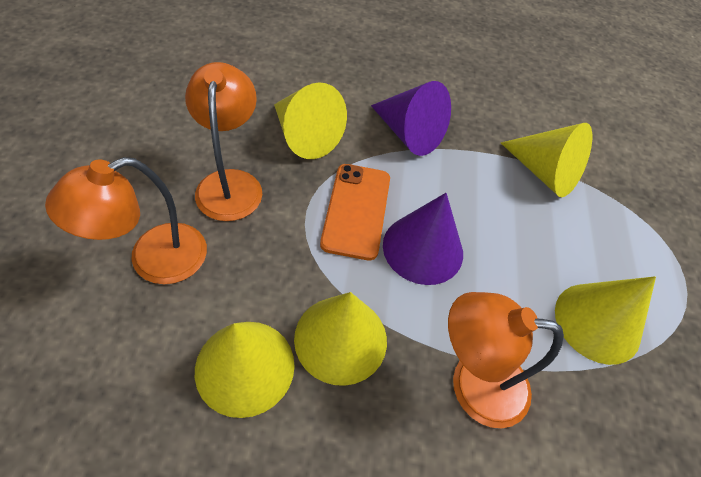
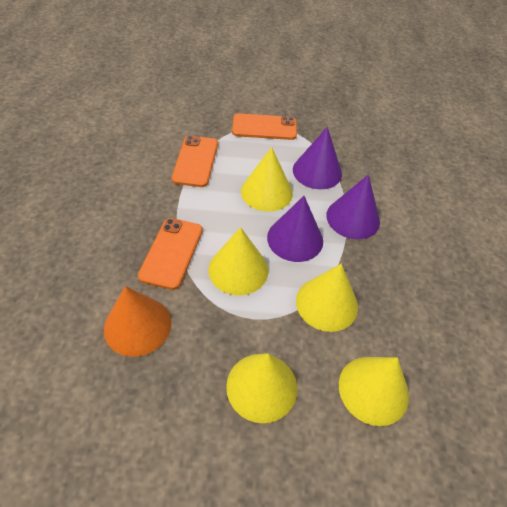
orange cone: none = 0 -> [104,286,171,357] = 1
orange lamp: [45,157,207,284] [185,62,262,221] [448,292,564,428] = 3 -> none = 0
orange phone: [320,164,390,260] = 1 -> [138,218,203,290] [171,135,218,187] [232,113,297,140] = 3
purple cone: [371,81,451,156] [383,193,463,285] = 2 -> [267,196,323,262] [293,127,342,189] [326,175,380,239] = 3

